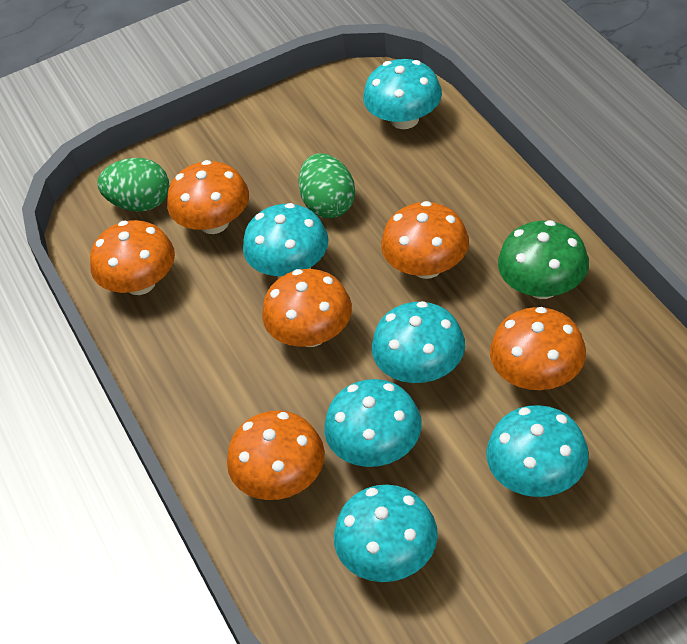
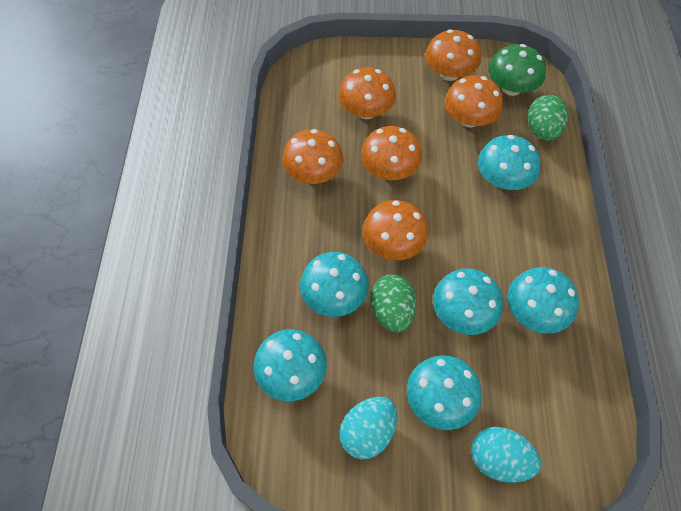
turquoise egg: none = 0 -> [339,397,397,459] [471,427,541,483] = 2

